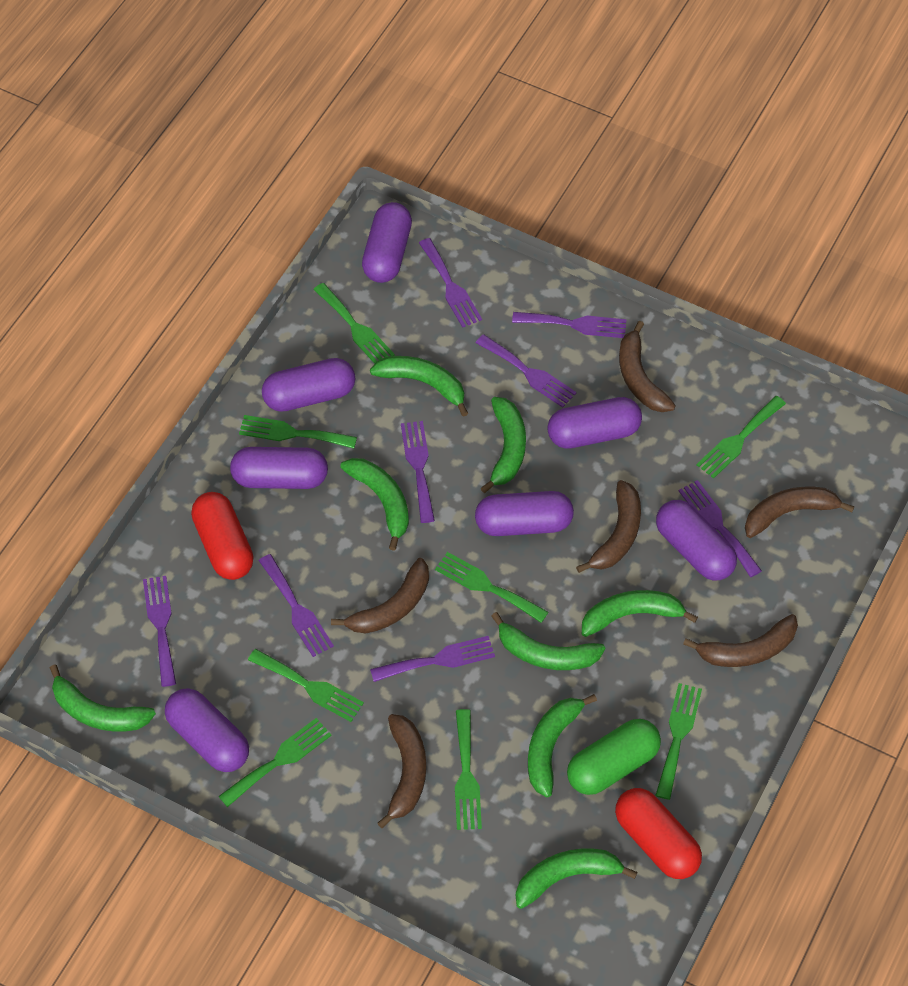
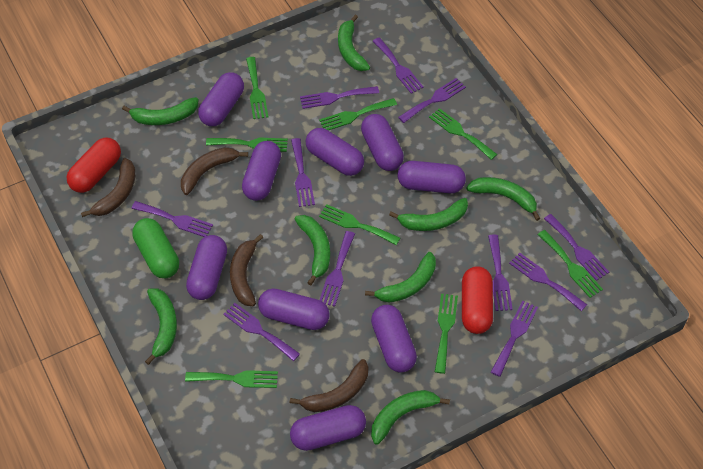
brown banana: [331,558,429,634] [377,714,426,828] [576,480,641,573] [619,321,676,412] [683,614,798,667] [745,487,854,538] = 6 -> [81,158,135,217] [181,147,248,195] [230,234,263,306] [290,359,368,412] = 4
purple capsule: [165,688,249,772] [230,447,328,489] [262,358,355,412] [362,202,412,283] [475,491,574,536] [547,397,642,449] [656,500,737,581] = 7 -> [186,235,227,300] [198,72,244,126] [242,141,281,201] [258,288,330,330] [290,405,366,451] [306,128,364,176] [361,114,404,171] [371,305,417,373] [397,161,466,193] = 9
purple fork: [143,576,176,687] [259,554,334,657] [370,636,495,682] [401,421,435,523] [419,238,482,328] [476,334,576,408] [512,312,627,338] [679,480,762,577] = 8 -> [131,201,213,237] [223,303,300,361] [291,138,315,207] [300,86,379,109] [320,231,355,307] [373,37,424,94] [398,78,466,123] [488,234,513,311] [491,300,538,377] [509,252,587,311] [544,214,609,281] = 11

